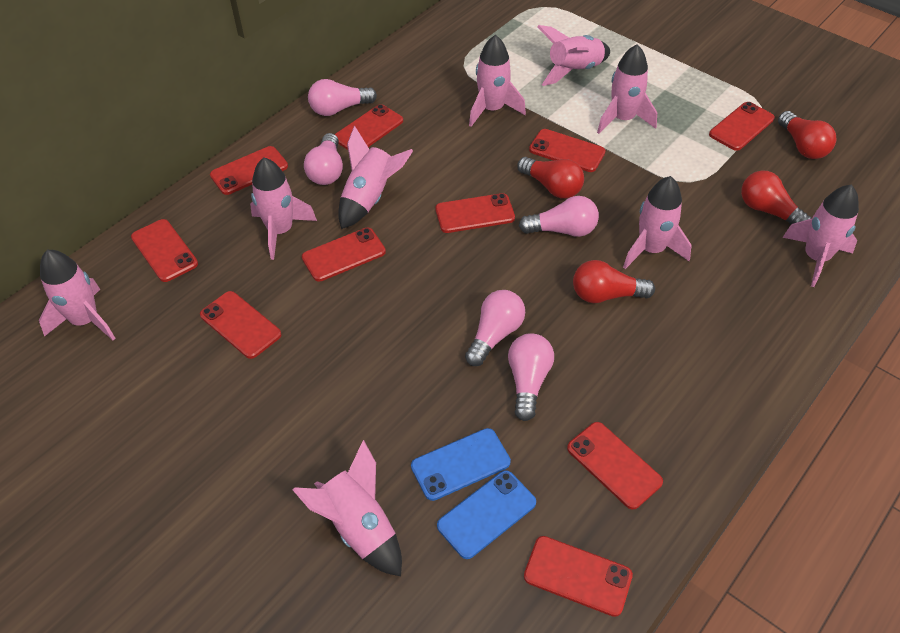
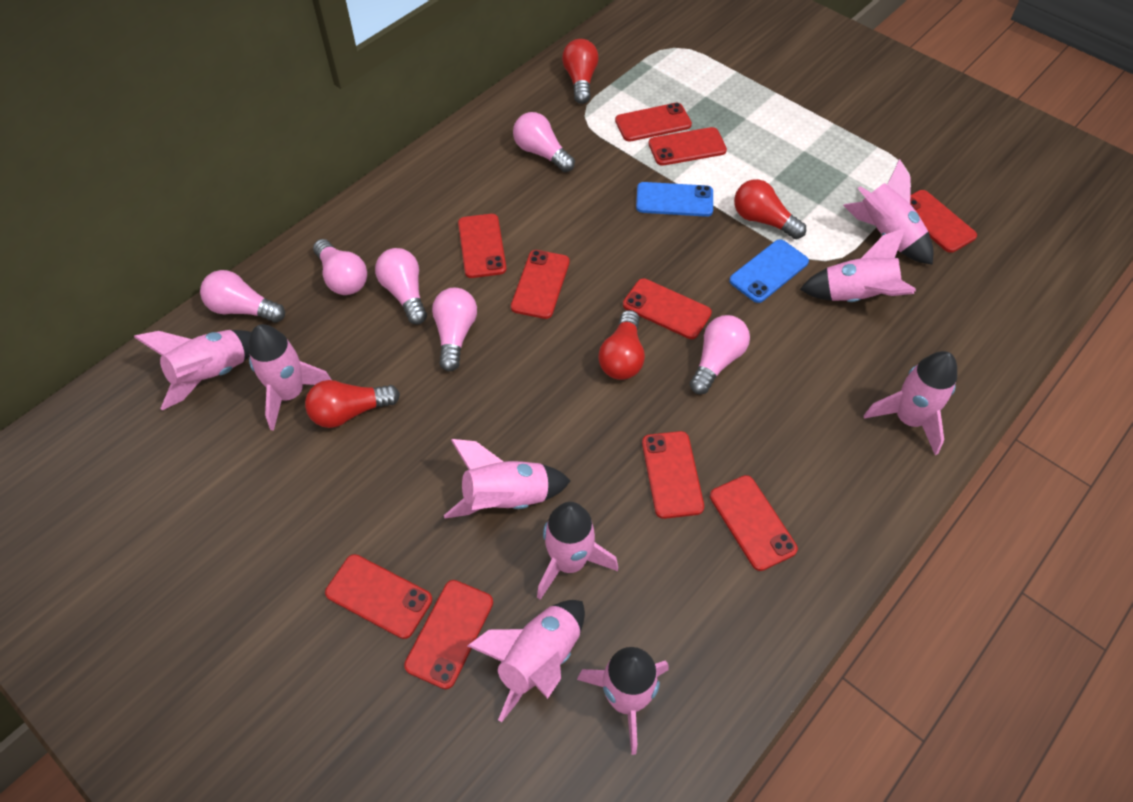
pink light bulb: [304,133,343,185] [308,79,377,116] [465,290,525,366] [508,333,554,421] [519,196,599,237] = 5 -> [200,270,285,323] [313,239,367,295] [375,248,427,325] [432,288,477,371] [513,112,575,172] [690,315,750,394] = 6

